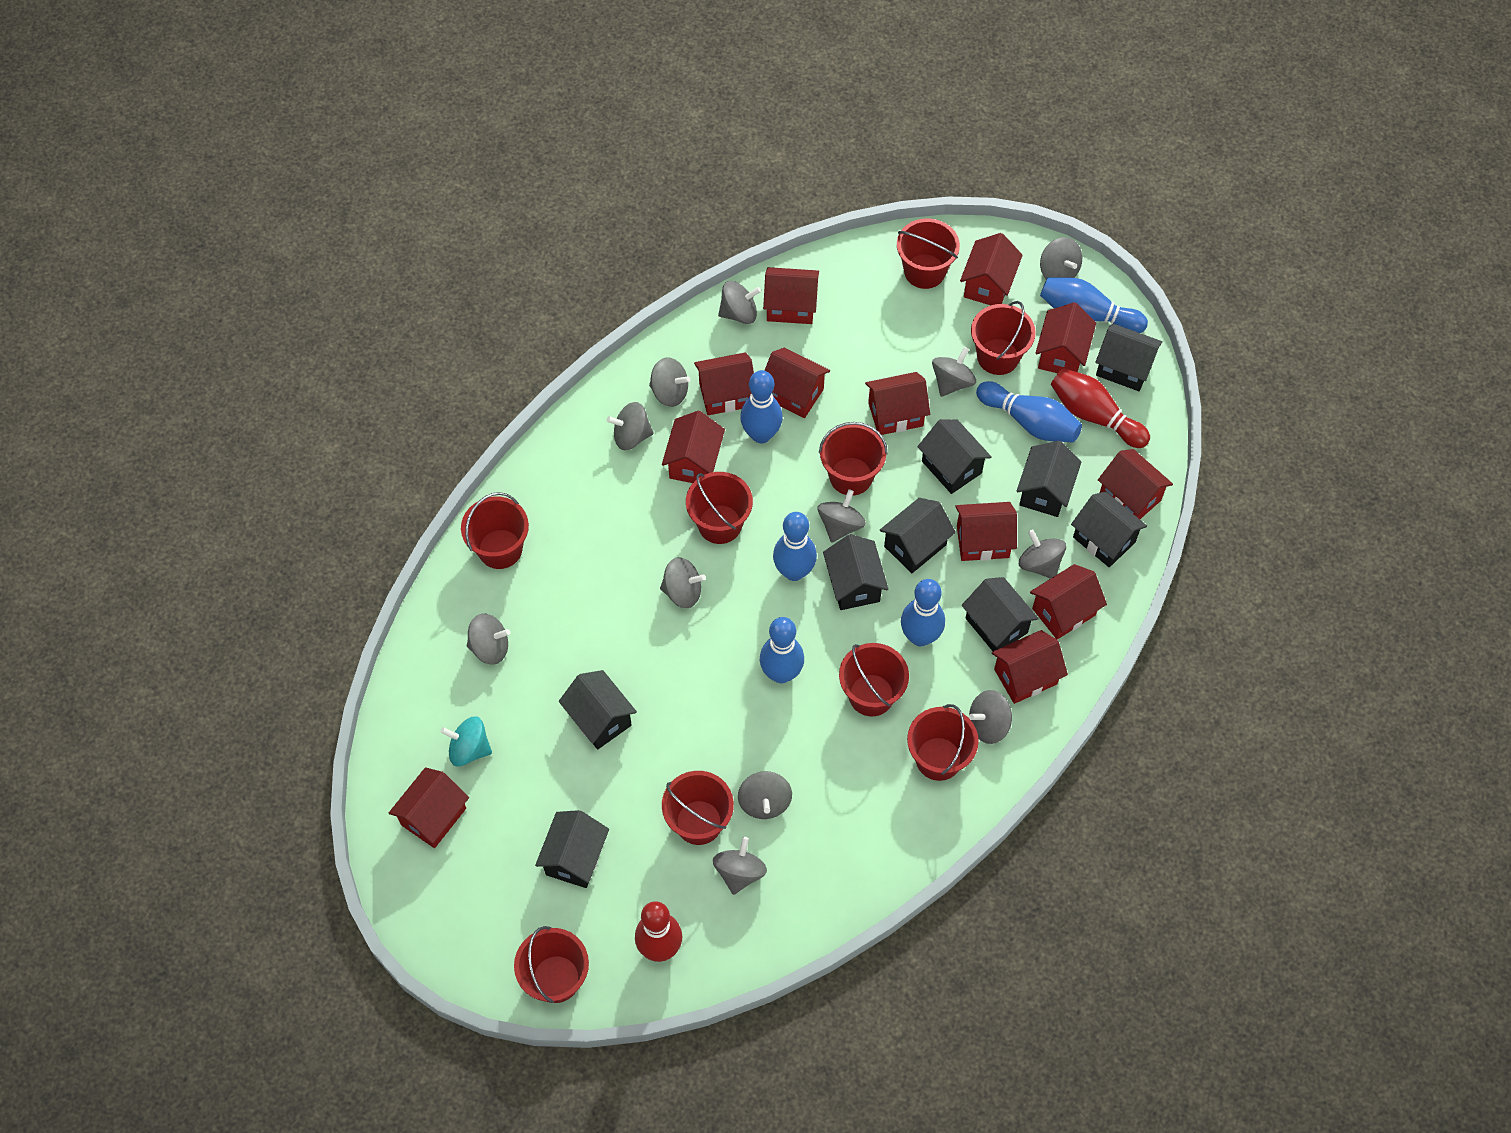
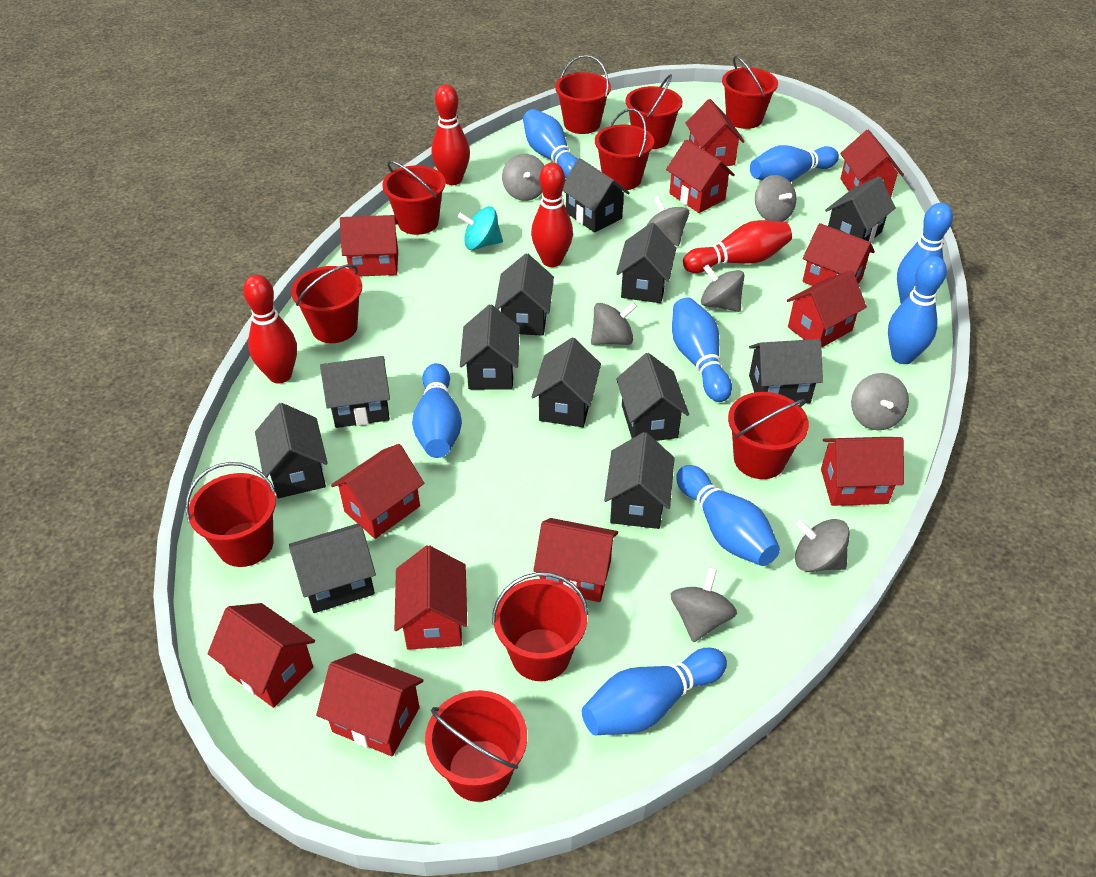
black house: [535,810,609,888] [559,670,637,749] [823,534,888,610] [880,498,956,573] [917,419,992,494] [962,577,1039,651] [1016,441,1081,517] [1071,492,1147,567] [1095,323,1162,391] = 9 -> [255,403,328,498] [289,524,376,613] [320,356,390,428] [460,304,520,390] [495,254,554,336] [532,338,601,427] [563,158,630,233] [604,432,675,529] [616,223,676,303] [616,353,689,441] [749,339,823,403] [825,176,896,242] = 12
blue bowling pin: [740,370,783,443] [760,617,804,683] [773,512,817,581] [901,579,945,646] [976,381,1082,443] [1040,277,1148,333] = 6 -> [412,363,462,458] [523,109,578,178] [582,648,727,735] [672,297,732,402] [676,465,780,566] [750,145,839,182] [888,256,947,364] [897,203,953,304] = 8
grey spinning top: [467,614,510,664] [607,402,654,450] [649,357,691,407] [660,557,706,608] [713,837,767,895] [718,281,761,324] [738,771,792,819] [818,489,866,543] [932,347,976,397] [969,690,1012,744] [1019,530,1066,579] [1040,237,1082,279] = 12 -> [502,154,544,201] [591,302,637,345] [646,196,689,246] [671,567,737,642] [701,265,744,312] [755,175,796,221] [795,519,850,572] [851,373,909,430] = 8
red bowling pin: [635,901,682,962] [1051,368,1150,448] = 2 -> [243,275,297,384] [432,85,470,185] [531,162,573,267] [683,220,792,273] = 4
red bucket: [461,492,529,569] [514,926,589,1003] [662,771,734,845] [686,472,753,544] [819,422,888,496] [839,643,909,717] [897,218,960,289] [907,704,979,781] [971,301,1036,375] = 9 -> [185,462,276,567] [291,264,362,343] [382,160,446,235] [425,690,527,802] [492,572,588,681] [555,55,611,134] [595,108,654,190] [625,74,683,149] [722,56,778,129] [728,392,809,479] = 10

